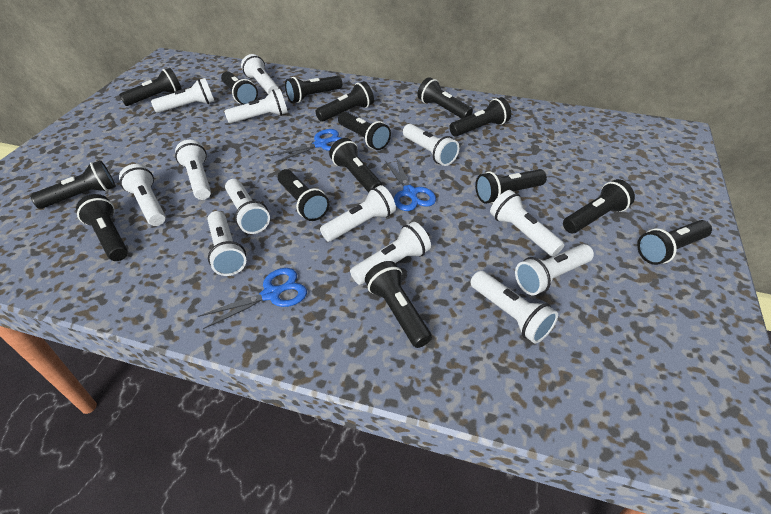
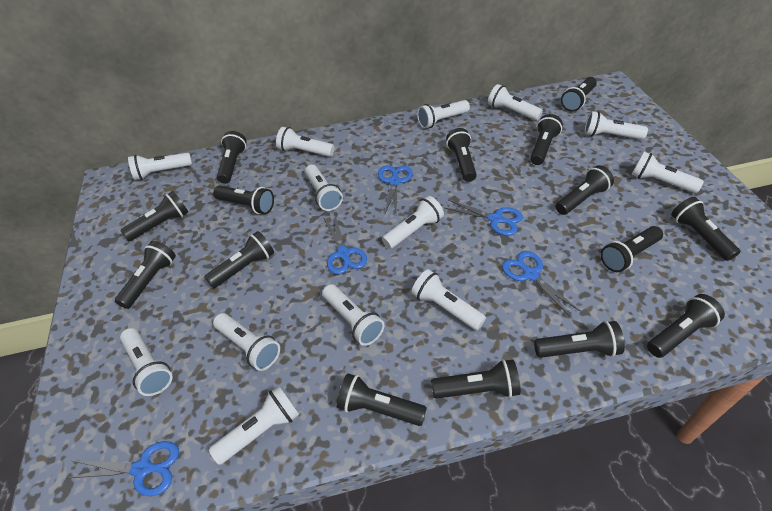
blue scissors: [198,268,307,329] [270,129,342,163] [385,158,436,211] = 3 -> [67,441,179,496] [324,216,367,274] [378,166,413,213] [444,200,523,236] [502,251,580,317] = 5

